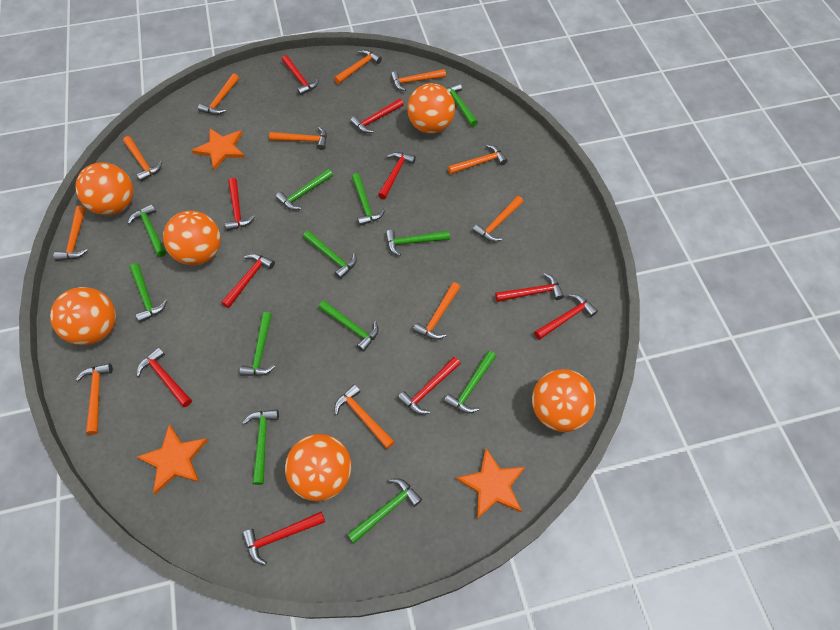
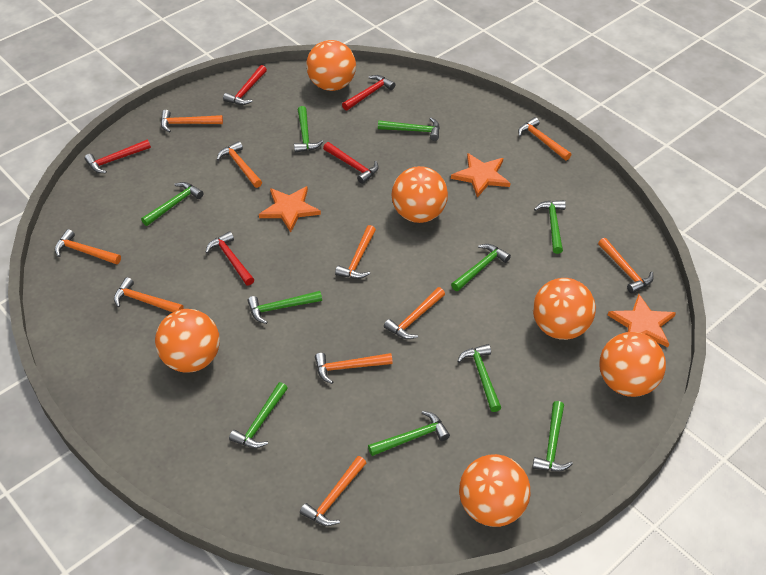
green hammer: [128,204,166,257] [129,263,167,323] [240,312,275,376] [242,409,279,485] [276,169,333,210] [303,231,357,279] [319,301,379,352] [347,478,422,544] [352,173,385,226] [385,230,450,256] [444,351,496,414] [446,83,478,127] = 12 -> [141,182,204,226] [229,382,288,448] [247,291,322,324] [294,106,323,153] [368,411,450,456] [378,118,440,141] [451,244,511,291] [457,344,501,412] [532,401,573,471] [534,200,566,254] = 10
orange hammer: [54,206,88,261] [76,363,113,435] [123,136,162,182] [198,74,239,115] [269,127,327,150] [334,50,382,84] [335,384,395,449] [391,69,446,91] [413,282,460,340] [448,144,507,174] [472,196,523,242] = 11 -> [55,229,121,265] [114,277,183,312] [161,110,223,133] [217,141,262,188] [300,456,366,526] [315,353,393,384] [335,225,376,279] [384,287,445,339] [518,117,571,161] [598,238,654,294] = 10
red hammer: [137,347,192,407] [221,254,275,308] [225,178,255,231] [242,511,325,565] [282,55,319,96] [350,99,404,133] [378,152,416,200] [398,357,461,415] [495,273,564,302] [534,294,598,340] = 10 -> [84,140,151,173] [205,231,254,286] [223,65,267,105] [323,142,378,184] [342,75,395,110] = 5

